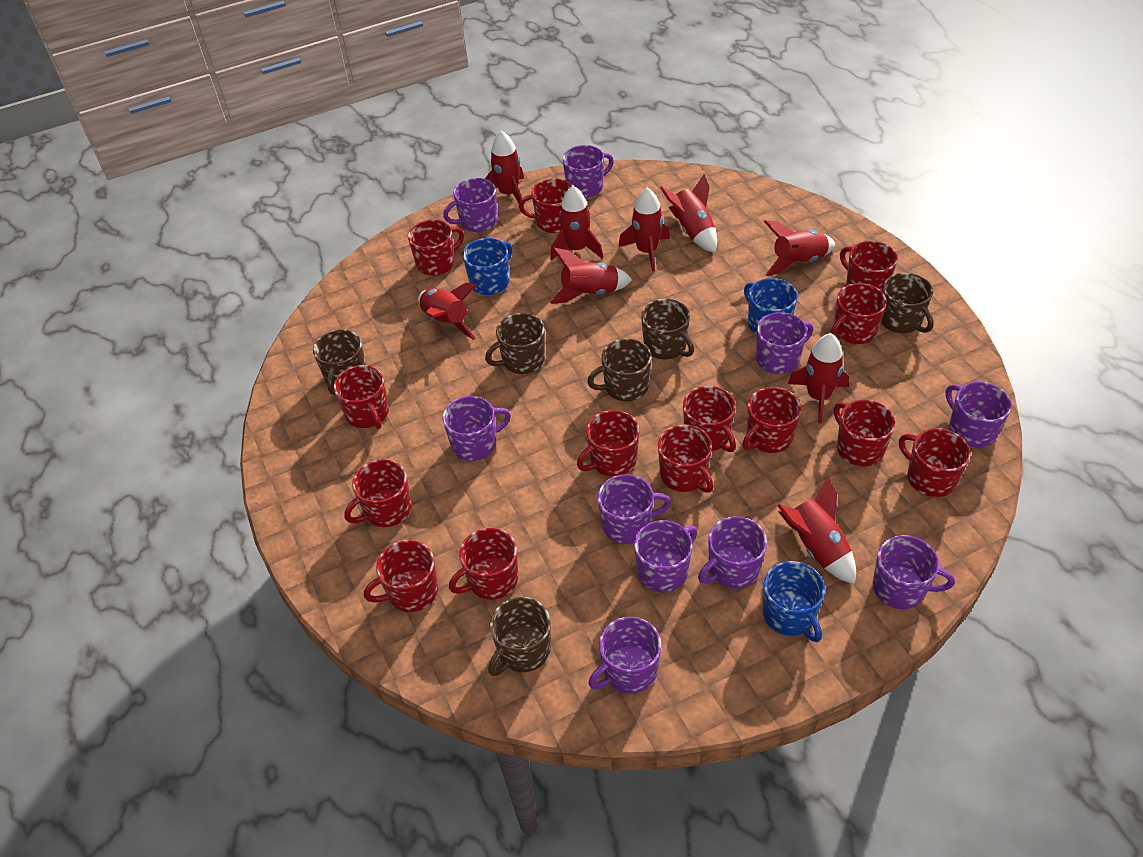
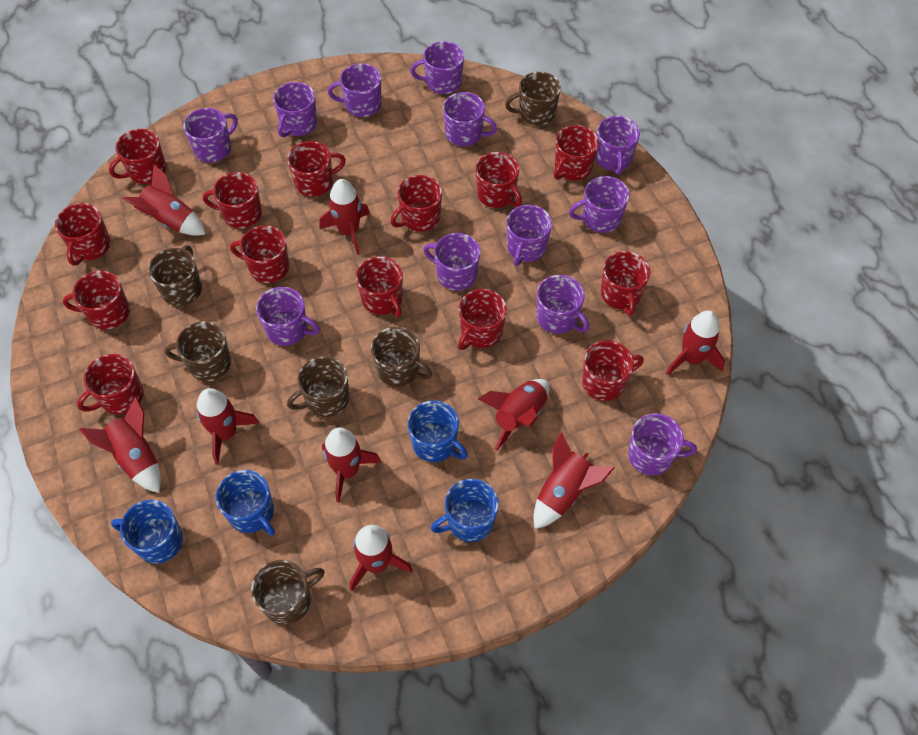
blue mug: [463,238,512,295] [744,278,797,335] [763,561,825,642] = 3 -> [111,500,183,564] [216,470,275,536] [407,400,468,462] [431,479,499,542] = 4
purple mug: [442,396,511,461] [443,178,497,232] [562,145,614,198] [588,617,661,694] [598,474,671,544] [634,520,697,592] [698,516,767,589] [756,312,813,374] [873,535,955,609] [945,382,1011,448] = 10 -> [183,108,237,163] [256,287,320,346] [273,82,317,137] [328,64,381,117] [410,41,464,94] [423,233,481,291] [443,92,497,146] [507,205,552,266] [537,275,589,334] [569,176,630,233] [595,116,640,175] [628,414,697,475] = 12

